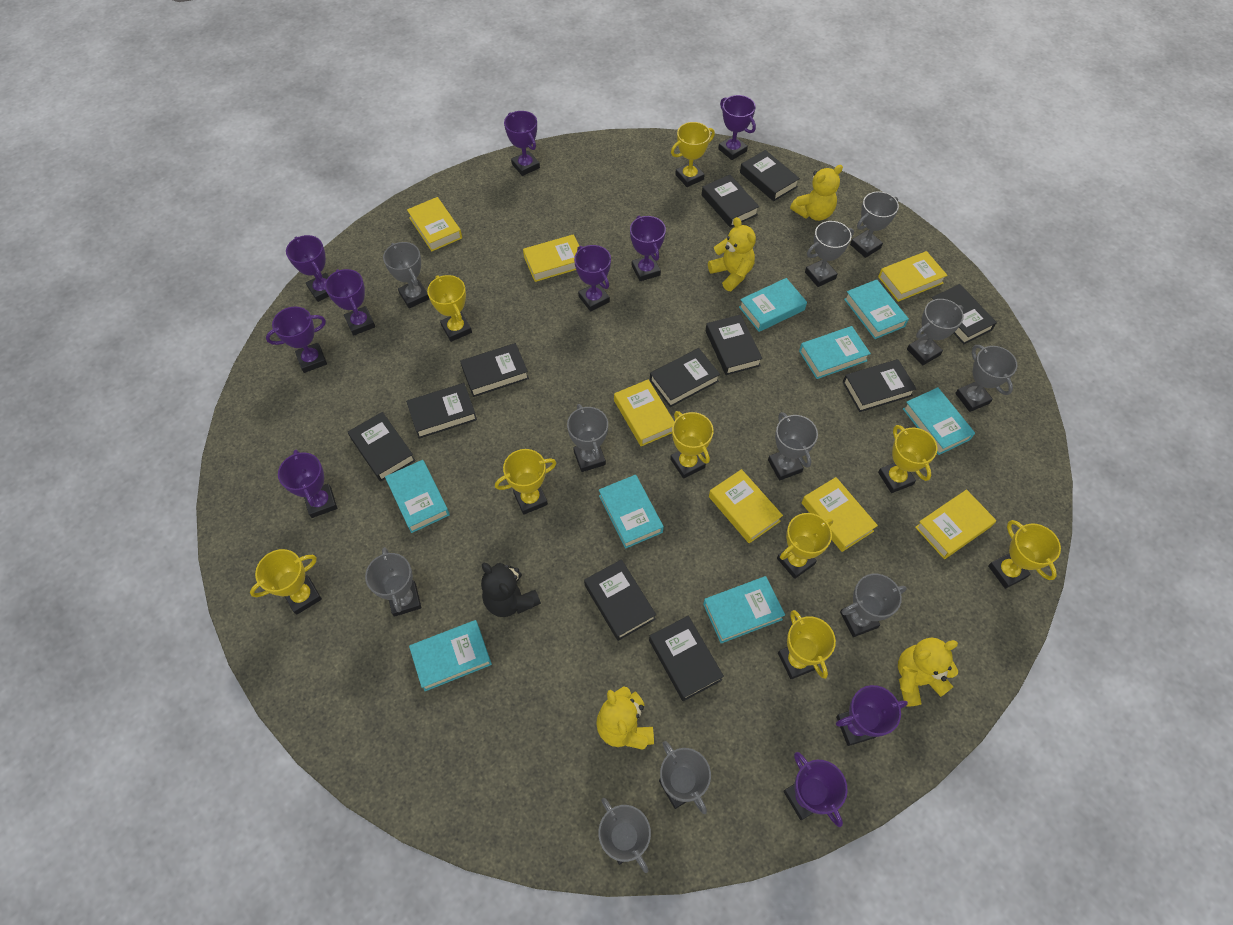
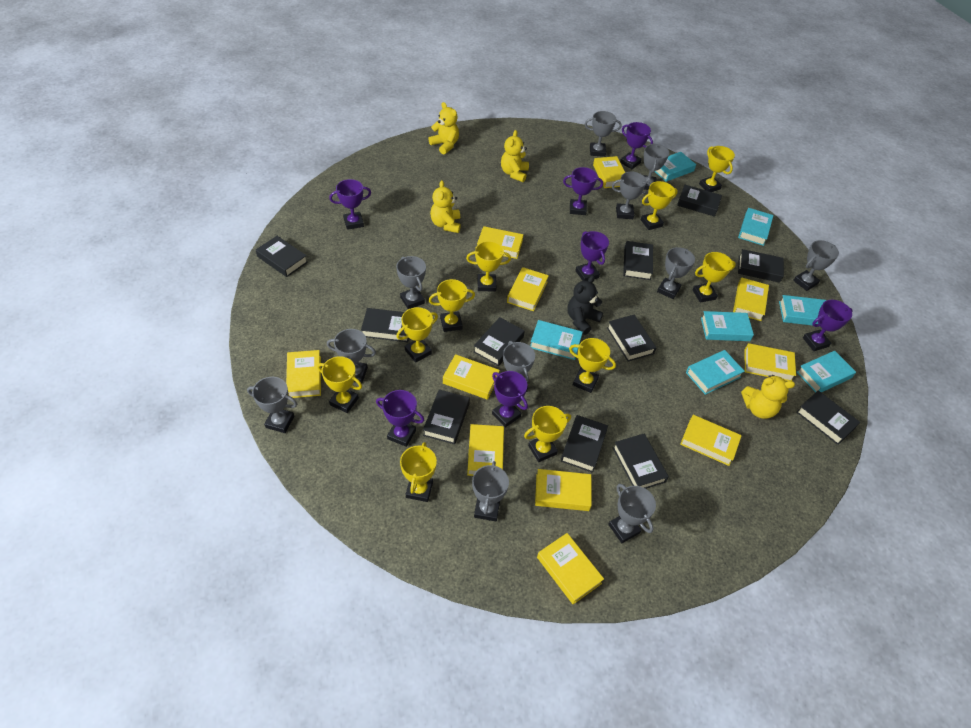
purple trophy: [266,306,327,373] [278,450,337,518] [286,235,329,302] [325,269,375,336] [504,111,540,176] [574,245,611,311] [630,216,666,281] [718,95,756,160] [783,752,848,827] [836,685,908,746] = 10 -> [329,179,371,230] [376,390,424,447] [492,371,528,427] [563,167,603,215] [575,231,609,281] [620,122,653,169] [803,300,853,351] = 7
turquoise book: [385,460,450,533] [409,620,492,691] [599,475,664,549] [703,576,785,644] [739,278,807,332] [799,326,871,379] [844,279,909,339] [903,387,975,455] = 8 -> [530,320,583,360] [654,152,696,182] [686,350,745,395] [701,311,754,341] [738,208,774,246] [779,295,826,326] [797,351,856,392] = 7
yellow book: [407,197,462,251] [523,234,579,282] [614,379,674,446] [709,469,783,543] [801,477,878,552] [878,251,947,302] [915,489,997,559] = 7 -> [286,350,321,398] [443,354,500,400] [467,424,504,476] [477,226,523,259] [507,267,549,311] [535,469,592,511] [537,533,604,604] [593,156,625,188] [680,415,742,466] [733,278,769,321] [745,343,796,381] = 11
yellow trophy: [250,549,322,615] [427,275,472,342] [495,449,556,515] [670,411,714,479] [671,122,715,187] [777,513,833,579] [778,610,836,679] [878,425,937,493] [988,520,1061,589] = 9 -> [318,356,362,413] [396,307,438,363] [400,442,437,502] [428,279,475,332] [466,241,511,291] [524,406,571,462] [569,338,616,393] [641,181,678,230] [692,252,736,303] [699,146,735,192] = 10

